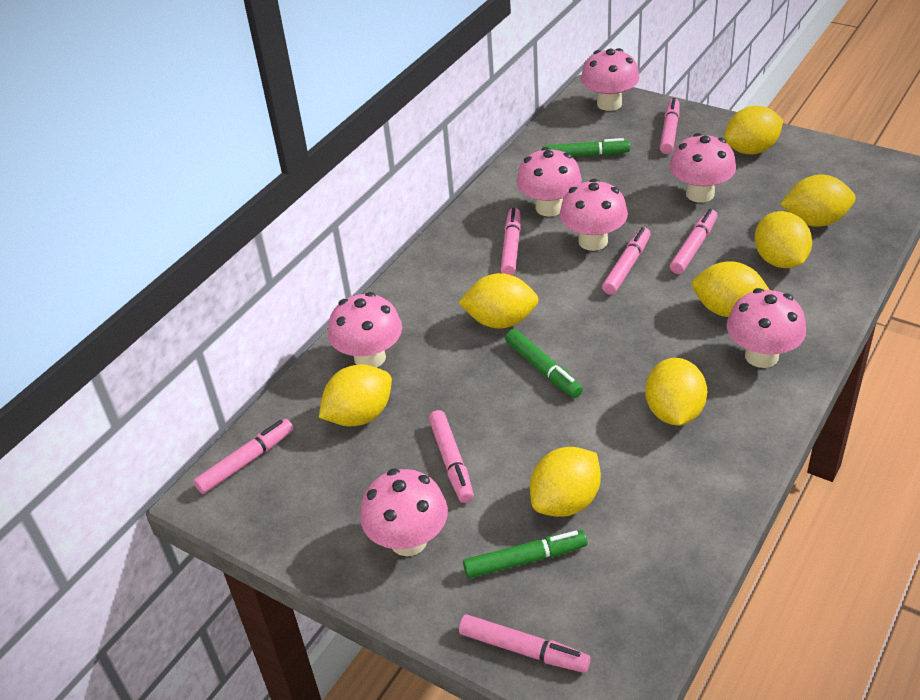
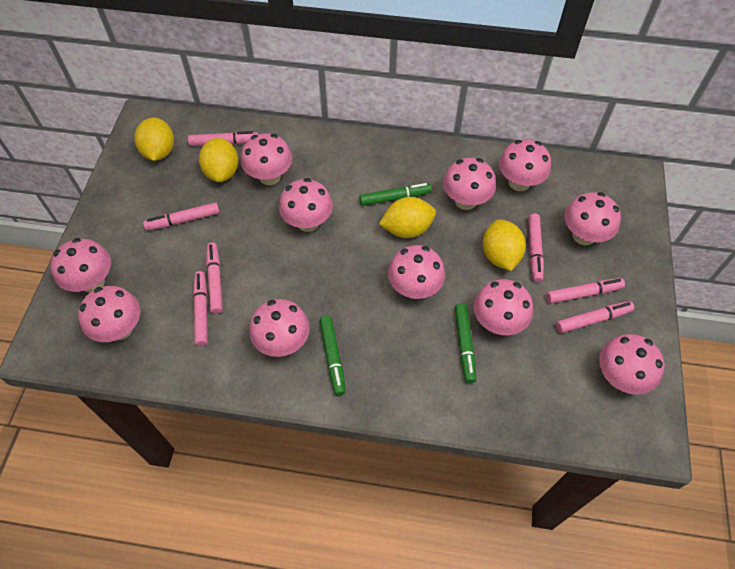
pink mushroom: [328,292,402,368] [360,469,448,556] [516,147,582,217] [559,179,628,251] [581,48,639,111] [670,133,736,203] [727,288,806,368] = 7 -> [51,238,111,292] [78,286,140,342] [241,133,292,185] [249,299,310,357] [279,178,333,232] [388,245,445,299] [443,158,496,210] [474,279,533,335] [499,139,551,191] [564,192,621,245] [599,334,665,395] = 11
yellow lemon: [319,364,392,427] [458,273,539,329] [530,447,601,517] [645,358,707,426] [692,261,769,317] [724,106,783,155] [755,211,812,268] [780,175,856,227] = 8 -> [134,118,174,161] [199,138,238,182] [379,197,436,238] [483,219,526,271] = 4

